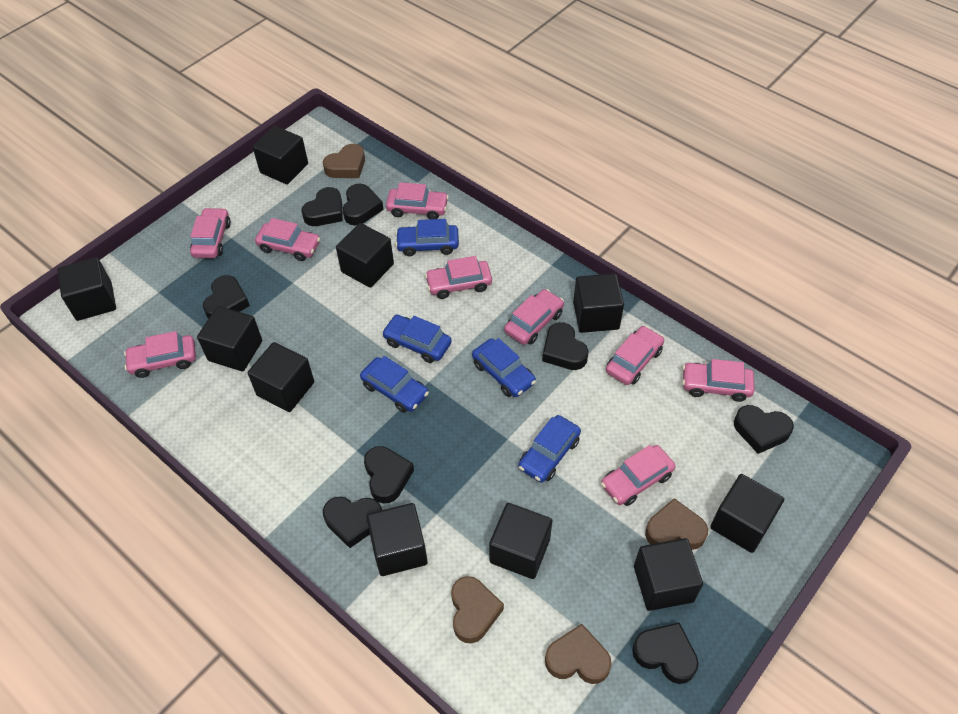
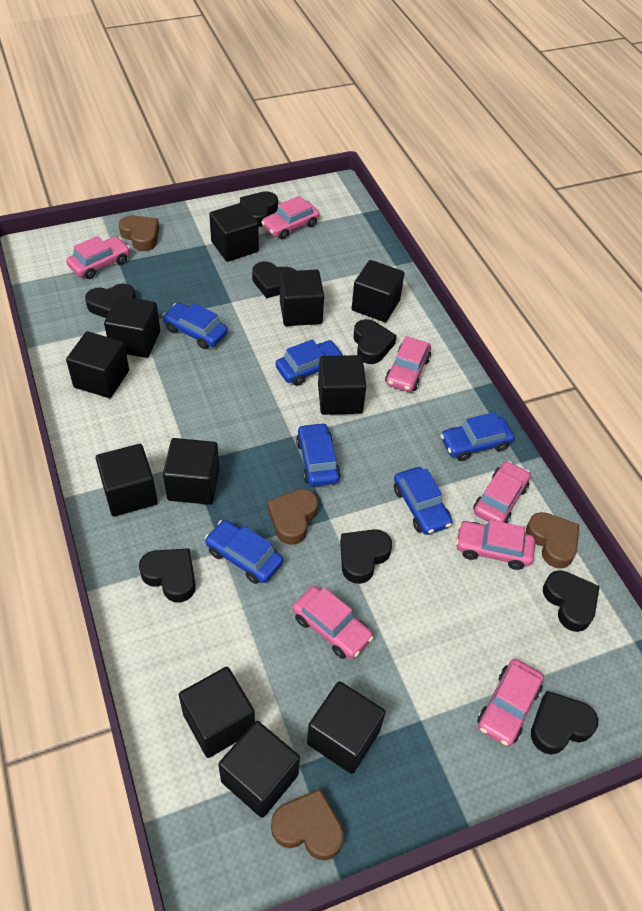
black cube: [57,257,116,321] [197,306,262,371] [248,342,314,412] [253,126,308,184] [336,223,394,288] [366,503,428,576] [489,503,552,579] [573,273,624,333] [634,538,703,611] [710,474,784,553] = 10 -> [66,331,129,398] [96,444,158,517] [104,296,160,358] [163,438,220,505] [179,667,255,758] [209,203,259,262] [218,721,300,818] [280,269,324,326] [307,681,386,774] [318,355,366,415] [352,260,404,322] = 11
blue car: [360,356,429,413] [382,315,452,363] [395,219,459,256] [472,338,536,397] [518,415,581,483] = 5 -> [162,303,228,349] [205,520,283,584] [276,339,344,386] [296,422,341,487] [394,467,452,535] [441,412,514,461] = 6
pink car: [124,331,196,378] [190,208,231,258] [255,218,320,261] [386,182,449,219] [425,256,492,299] [504,289,564,345] [601,445,676,506] [606,326,664,385] [682,359,755,402] = 9 -> [66,236,130,279] [261,196,320,240] [292,586,374,659] [385,336,431,392] [456,520,535,570] [473,461,531,523] [477,659,544,746] = 7

